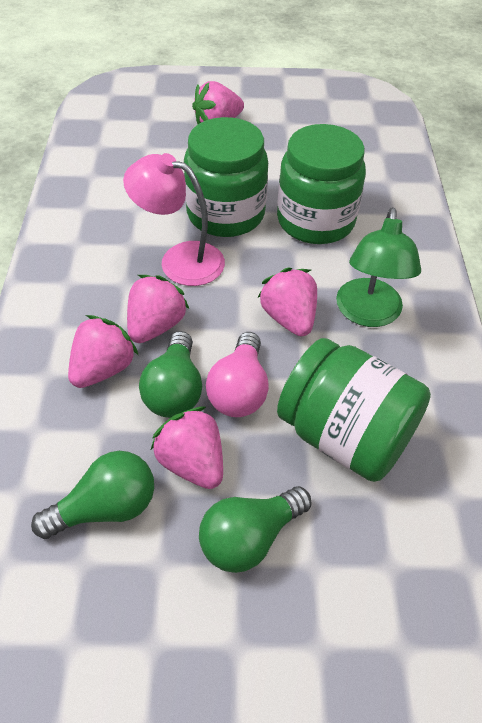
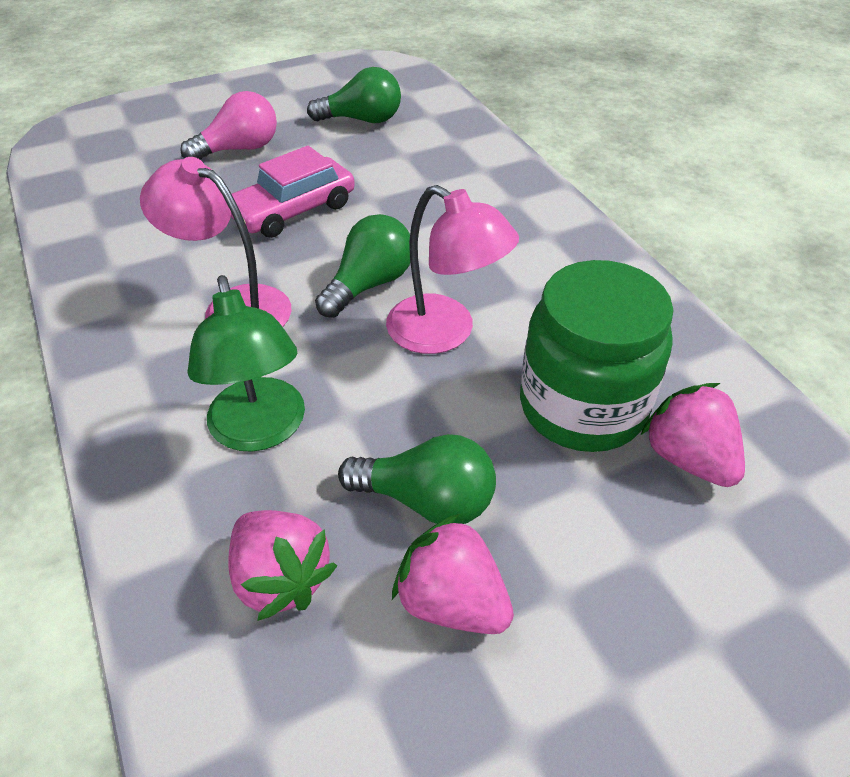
green jar: [184,117,268,237] [277,124,366,244] [277,338,431,482] = 3 -> [520,260,674,452] = 1
pink car: none = 0 -> [231,146,355,238] = 1
pink lamp: [123,153,225,286] = 1 -> [140,157,291,327] [386,185,519,354] = 2
pink strawberry: [68,315,138,388] [127,275,189,343] [151,407,223,489] [192,81,244,124] [258,267,317,336] = 5 -> [228,510,337,621] [392,514,514,634] [641,383,745,487] = 3

